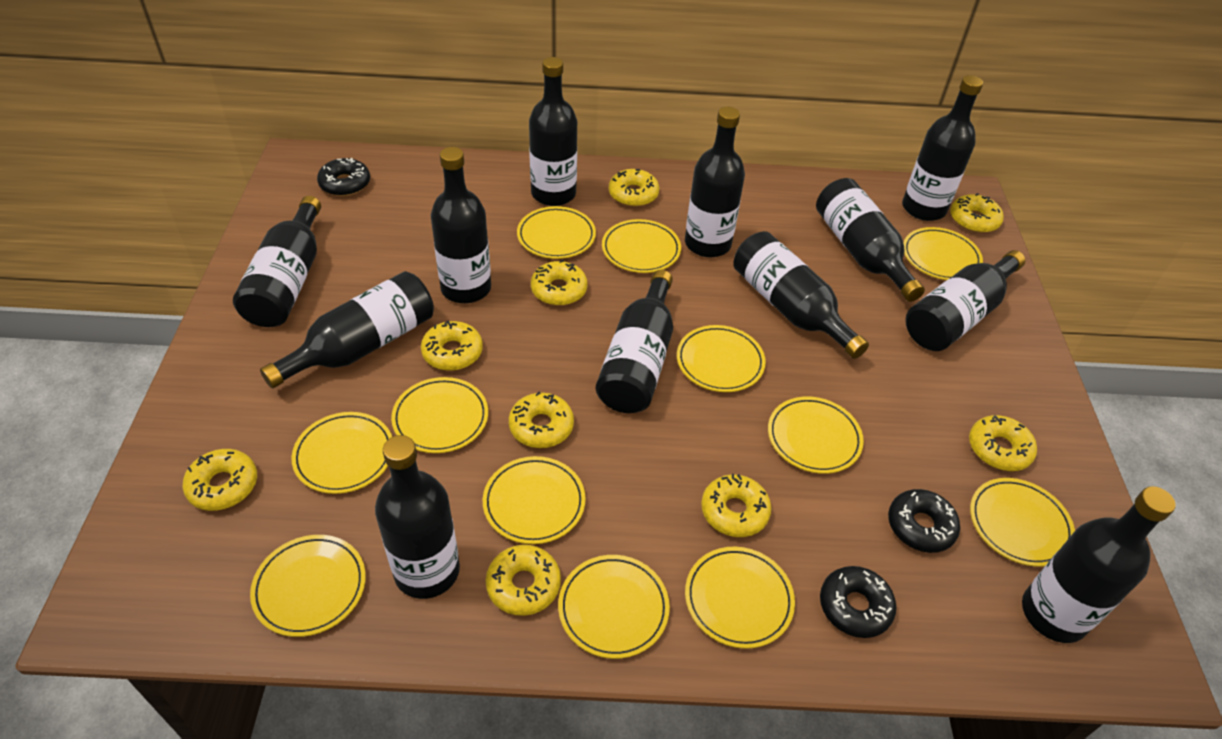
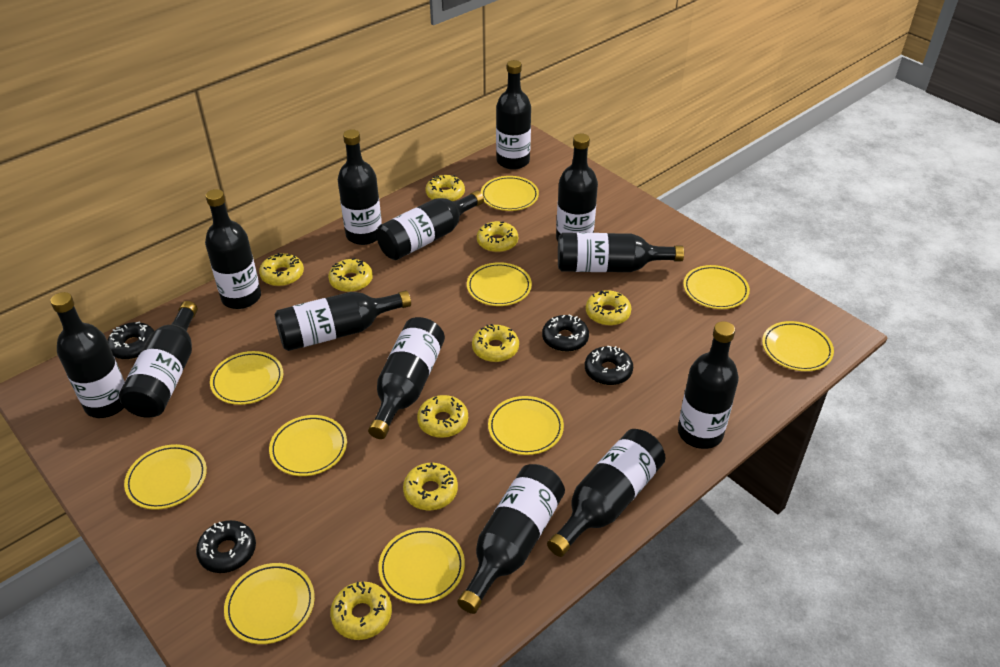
black bottle: [233,196,321,327] [260,271,434,388] [375,435,460,599] [431,147,491,303] [529,57,577,206] [596,270,673,413] [685,107,745,258] [733,231,869,359] [816,178,925,302] [902,75,983,221] [905,250,1025,351] [1022,486,1176,643] = 12 -> [50,292,125,418] [119,301,198,418] [205,189,261,309] [275,290,411,351] [338,129,382,245] [368,317,445,439] [376,190,484,260] [457,464,565,614] [496,60,531,170] [547,429,665,557] [556,134,598,241] [558,233,684,272] [678,321,739,449] = 13
black donut: [317,158,370,196] [820,566,896,638] [888,489,960,553] = 3 -> [107,321,154,360] [196,520,256,573] [542,315,589,352] [585,346,633,385] = 4
yellow plate: [250,535,366,637] [292,412,392,494] [391,377,488,453] [483,456,586,544] [517,206,596,259] [558,555,670,659] [602,219,681,273] [677,325,766,392] [685,547,795,649] [768,397,864,474] [904,227,983,280] [970,478,1075,567] = 12 -> [124,444,207,510] [210,351,283,405] [224,563,315,644] [269,415,347,476] [378,528,465,604] [467,262,532,306] [481,176,539,211] [488,396,564,455] [683,265,750,309] [762,321,834,371] = 10

